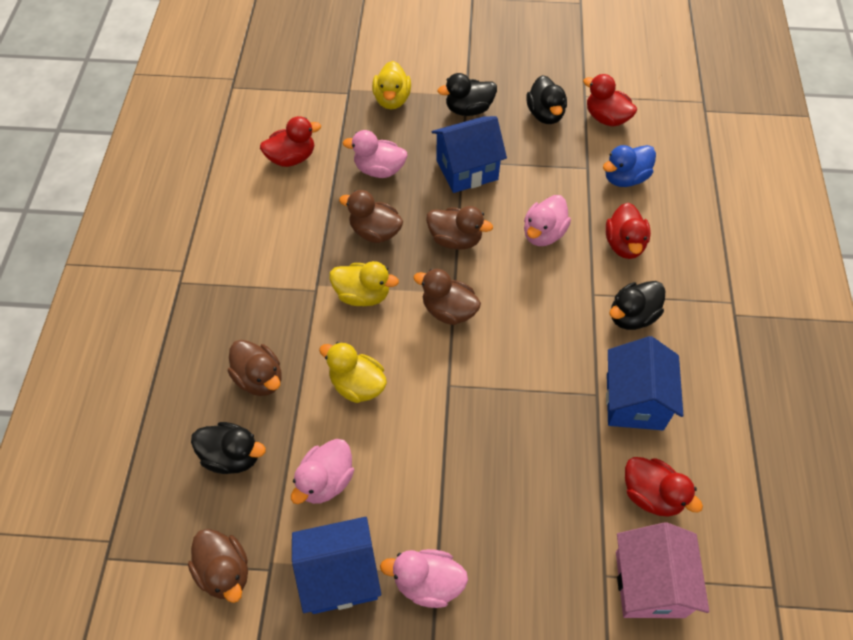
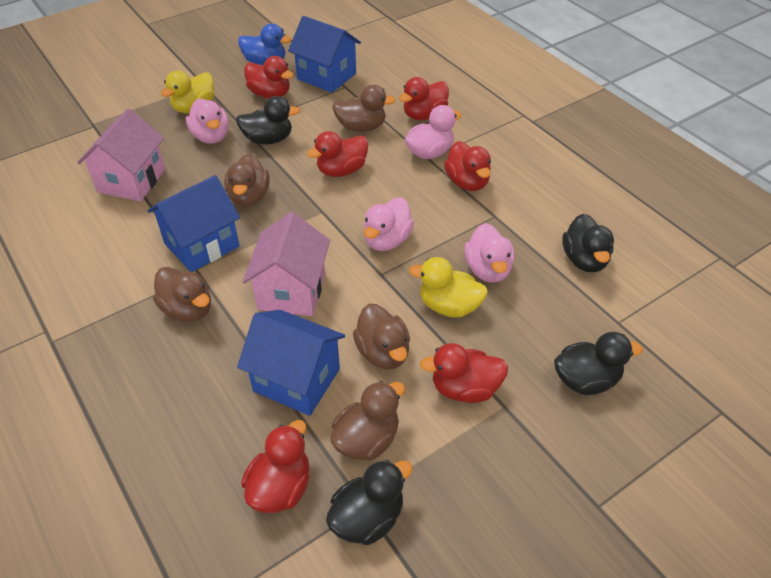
pink house: [616,522,709,618] = 1 -> [77,108,165,201] [243,212,330,316] = 2
red duck: [260,116,321,167] [583,74,637,127] [605,203,651,259] [625,457,703,517] = 4 -> [241,420,310,513] [244,56,294,98] [307,131,368,177] [399,77,449,120] [420,343,508,403] [444,141,491,191] = 6
yellow duck: [319,342,387,403] [330,261,399,306] [372,61,411,109] = 3 -> [161,71,214,113] [409,257,488,318] = 2

